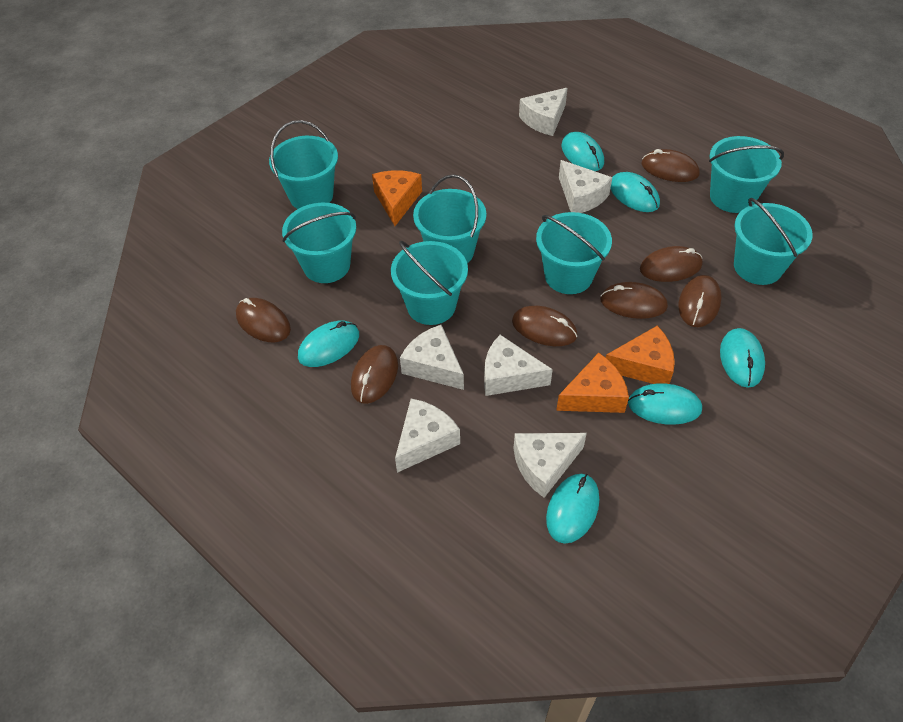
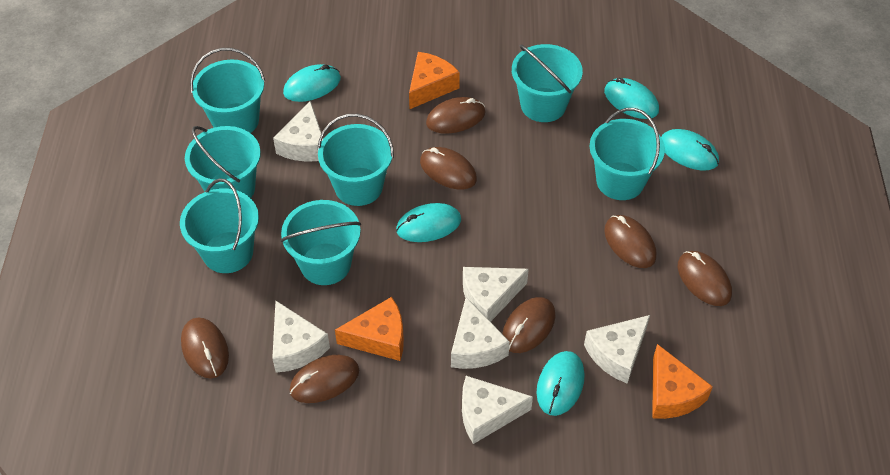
turquoise mouse: [298,321,359,367] [546,474,599,544] [561,132,604,171] [610,172,660,212] [628,383,702,425] [720,328,765,388] = 6 -> [283,64,341,102] [396,203,461,242] [537,351,585,416] [604,78,659,119] [661,129,719,170] = 5

